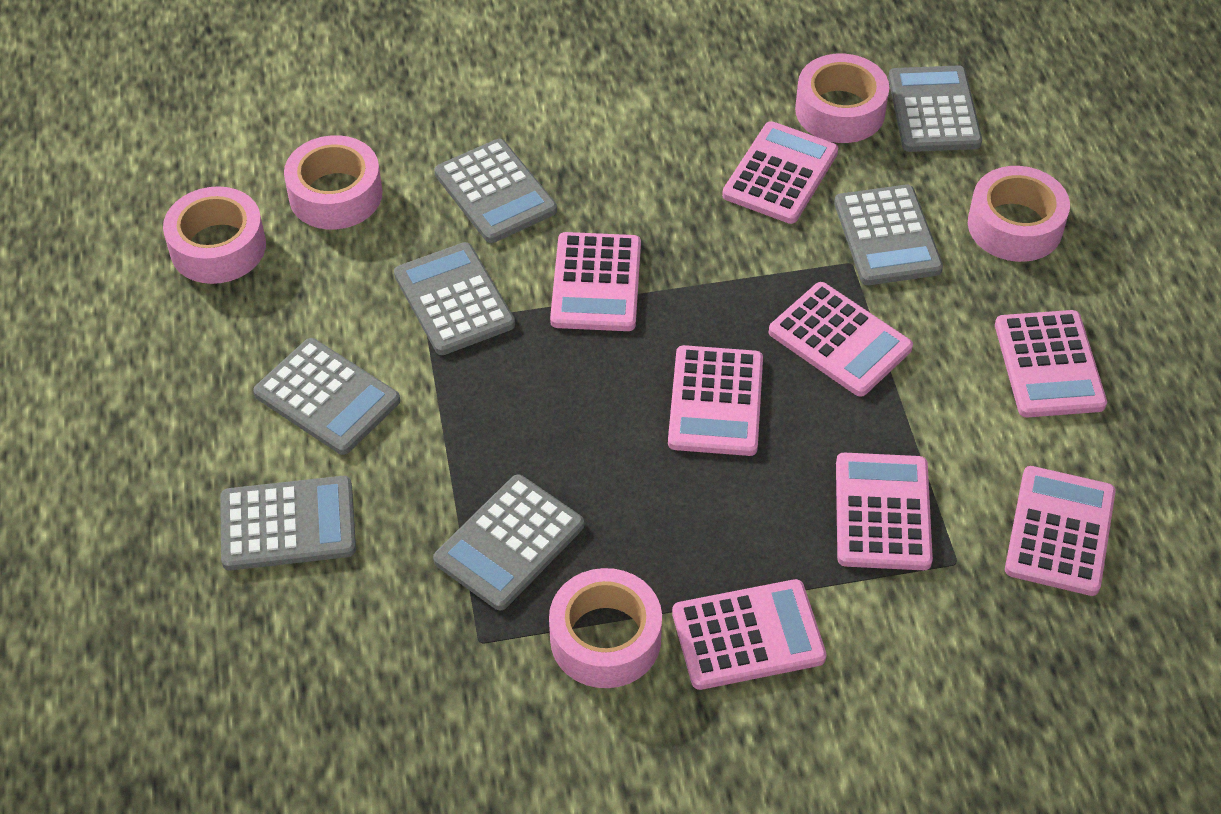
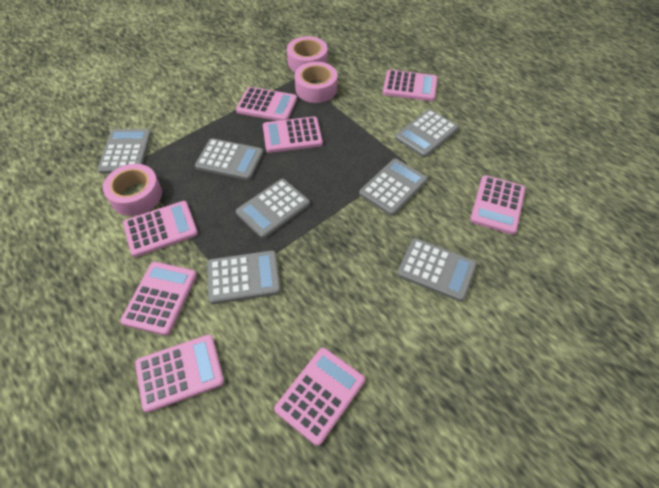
pink tape: [163,186,266,284] [284,135,383,230] [549,568,662,688] [795,54,889,143] [968,166,1070,262] = 5 -> [103,164,162,216] [287,36,328,72] [295,62,337,103] = 3

